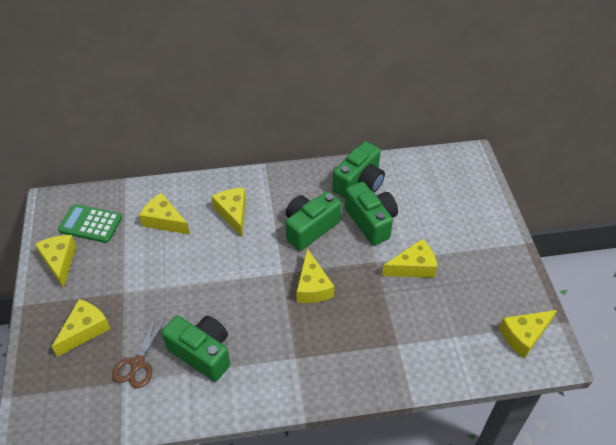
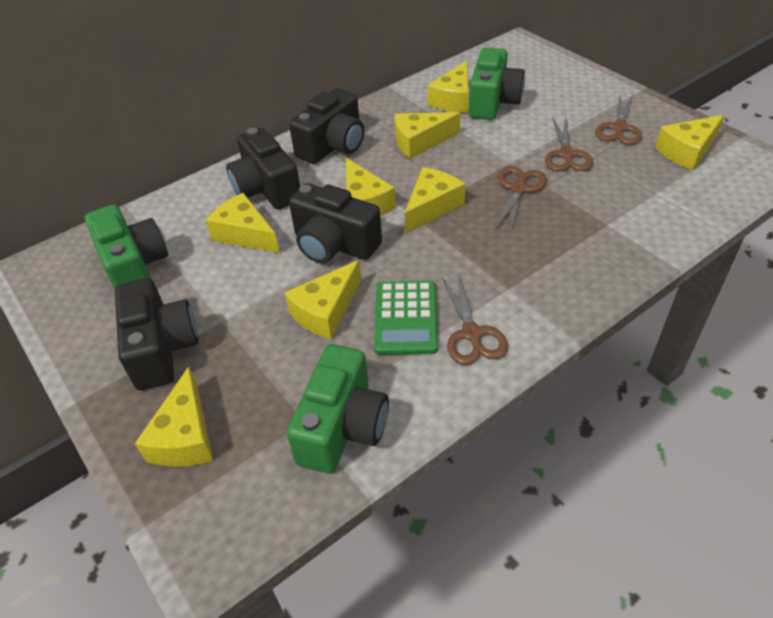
black camera: none = 0 -> [115,278,199,391] [226,128,300,210] [289,88,364,164] [289,183,382,264] = 4
brown scissors: [112,316,166,388] = 1 -> [442,274,508,365] [496,166,547,231] [545,117,593,171] [595,94,642,145] = 4
green camera: [162,316,230,382] [286,191,342,251] [332,141,385,198] [345,182,398,245] = 4 -> [85,205,168,290] [287,344,389,474] [468,48,525,120] = 3
yellow cheese: [35,235,76,289] [52,299,111,357] [139,193,190,234] [211,188,246,237] [296,248,334,303] [382,239,438,278] [499,310,557,358] = 7 -> [135,367,213,467] [205,193,280,253] [285,260,362,340] [346,158,396,216] [394,112,460,159] [405,167,465,234] [427,61,469,113] [655,115,725,170] = 8

